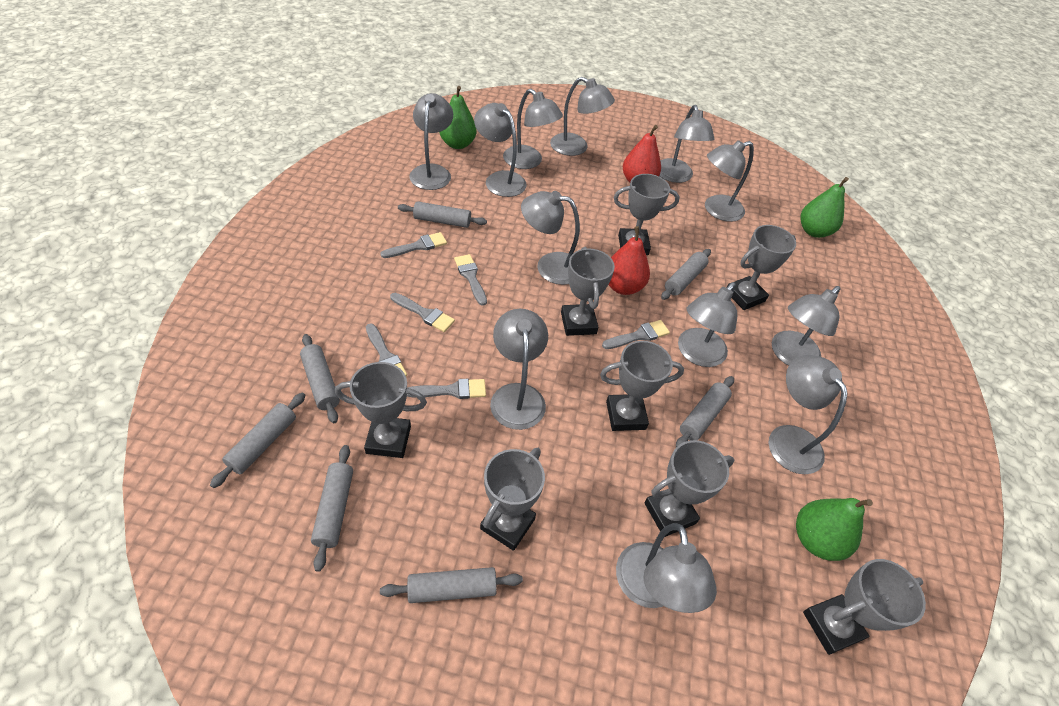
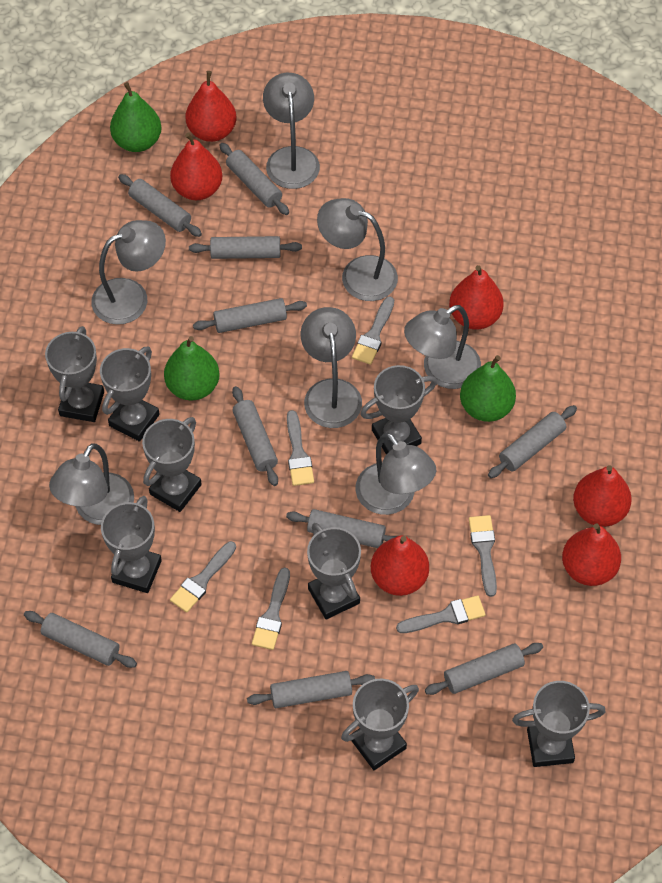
grey lamp: [409,93,453,190] [474,103,527,197] [490,309,548,430] [503,89,563,169] [521,191,580,285] [550,77,615,156] [616,523,717,613] [659,105,714,183] [678,282,737,367] [705,140,754,222] [769,355,847,474] [772,286,840,366] = 12 -> [49,443,134,525] [91,220,166,325] [263,73,320,189] [301,307,362,428] [317,198,398,301] [356,433,436,515] [404,305,481,389] = 7
grey rolling pin: [210,393,306,488] [300,334,340,423] [311,445,353,572] [380,567,523,603] [398,201,487,228] [661,249,711,300] [676,376,734,447] = 7 -> [24,611,137,668] [118,174,202,237] [189,236,302,259] [193,298,307,333] [219,143,289,215] [232,386,278,486] [247,671,375,708] [286,509,397,548] [425,643,543,695] [488,405,577,478] = 10
red pear: [608,226,650,295] [622,125,661,183] = 2 -> [170,133,222,200] [186,71,236,142] [371,535,429,596] [449,265,504,330] [562,523,621,586] [573,465,632,527] = 6

